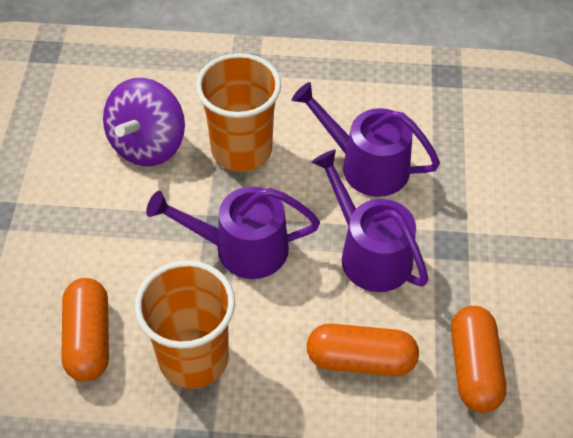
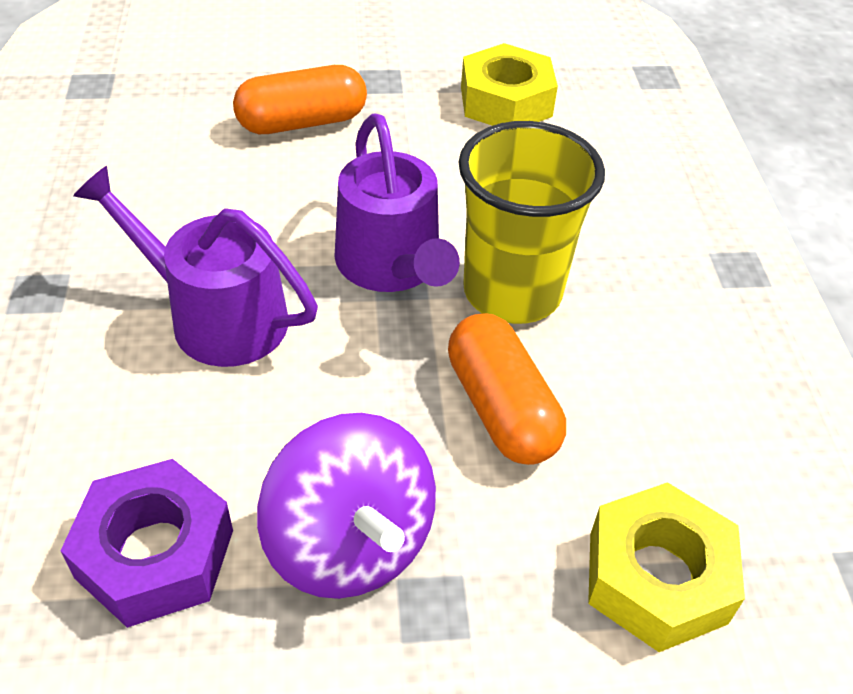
orange capsule: [62,278,109,381] [307,323,419,376] [451,306,506,413] = 3 -> [233,65,367,134] [448,313,566,465] = 2
orange cup: [135,260,235,389] [196,53,281,172] = 2 -> none = 0
purple nut: none = 0 -> [61,459,233,628] = 1
purple watering can: [146,186,320,279] [292,82,440,197] [312,149,428,292] = 3 -> [73,166,318,367] [334,113,460,292] = 2
yellow cup: none = 0 -> [458,121,605,324] = 1
yellow nut: none = 0 -> [461,43,558,126] [588,482,745,652] = 2

